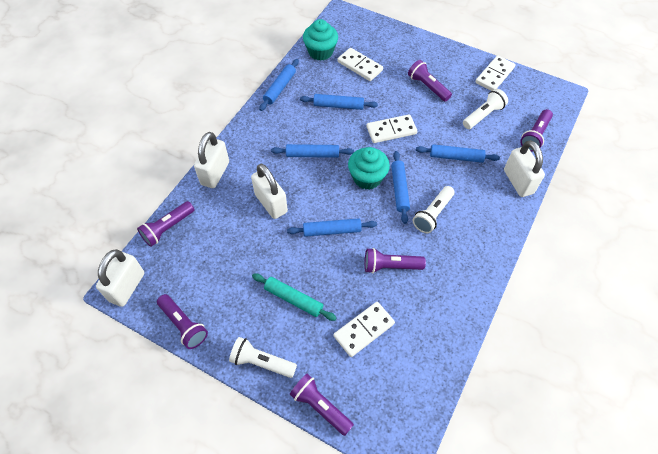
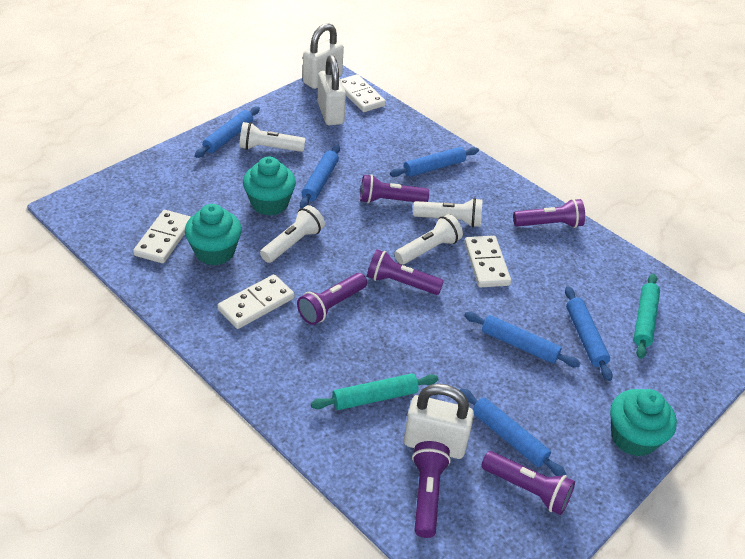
turquoise cupcake: [303,19,338,61] [348,147,390,190] = 2 -> [185,204,242,265] [243,156,296,216] [610,389,677,457] = 3
turquoise rolling pin: [252,273,336,321] = 1 -> [311,374,439,410] [634,274,660,359] = 2
white flashlight: [229,337,297,378] [412,186,455,233] [463,89,508,129] = 3 -> [239,122,305,152] [260,205,325,263] [394,214,463,265] [413,198,483,227] = 4
white padlock: [96,249,144,307] [194,132,229,188] [251,164,288,219] [504,140,545,197] = 4 -> [303,23,344,89] [318,55,346,125] [404,384,474,459] = 3

